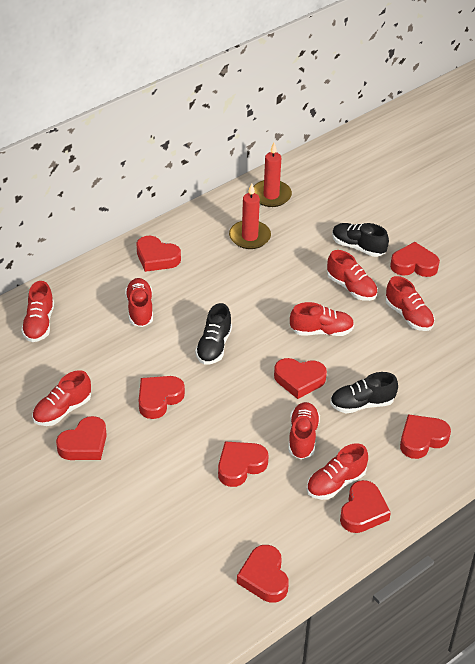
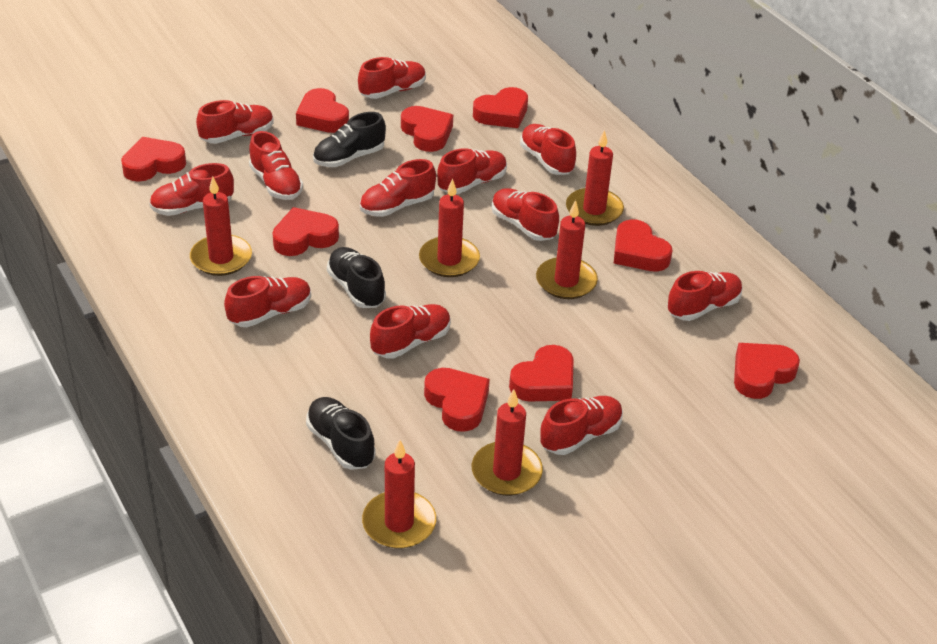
red candle: [229,183,271,249] [253,143,292,207] = 2 -> [190,177,252,276] [362,440,436,549] [419,178,480,277] [472,389,543,496] [536,200,598,299] [566,130,624,226] = 6
red shoe: [21,281,54,342] [32,370,91,426] [125,278,153,327] [288,402,320,459] [290,302,354,336] [307,443,368,500] [327,250,378,301] [386,276,435,331] = 8 -> [149,163,234,216] [196,100,274,144] [224,276,311,327] [249,131,303,200] [358,57,426,99] [360,159,436,217] [370,304,451,359] [437,148,507,194] [491,188,559,241] [520,124,576,175] [540,396,623,455] [667,271,743,321] = 12

